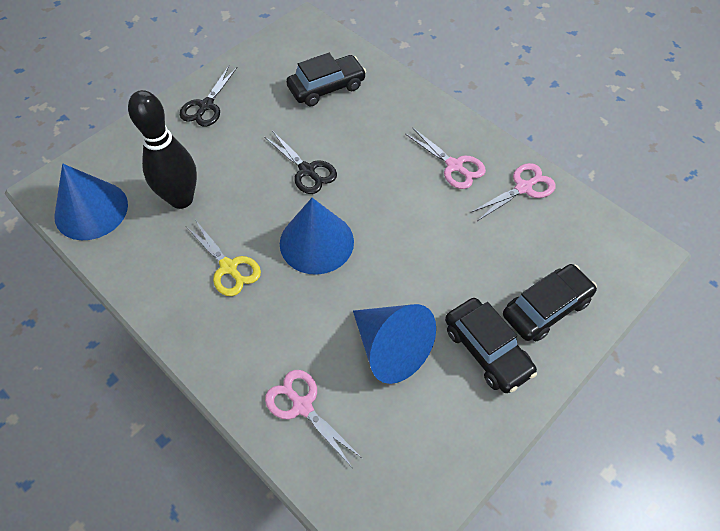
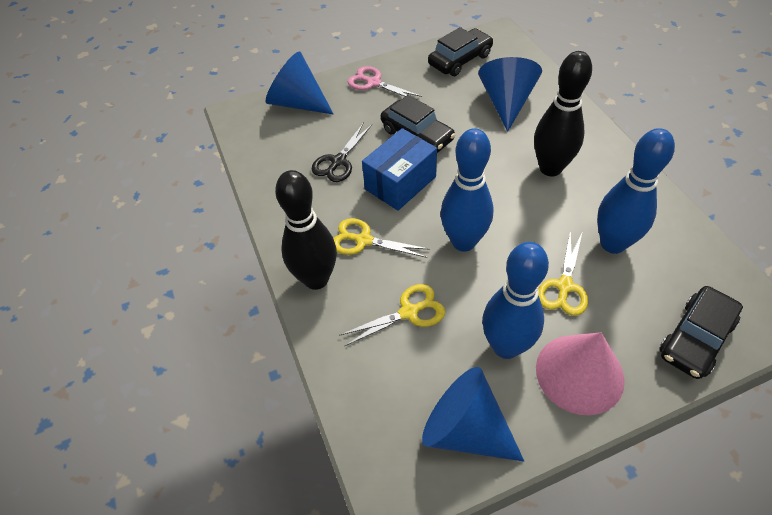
black bowling pin: [128,90,197,209] = 1 -> [275,170,337,290] [534,51,592,176] = 2
black scissors: [180,66,238,126] [265,132,337,194] = 2 -> [312,123,372,182] = 1
blue bowling pin: none = 0 -> [440,128,493,251] [482,242,549,359] [597,128,675,254] = 3
blue box: none = 0 -> [362,128,437,211] = 1
pink cone: none = 0 -> [536,332,625,415] = 1
pink scissors: [265,370,363,467] [405,127,486,189] [470,163,556,221] = 3 -> [348,66,422,97] = 1
yellow scissors: [187,220,261,296] = 1 -> [333,218,430,258] [339,284,445,346] [538,230,588,316] = 3

